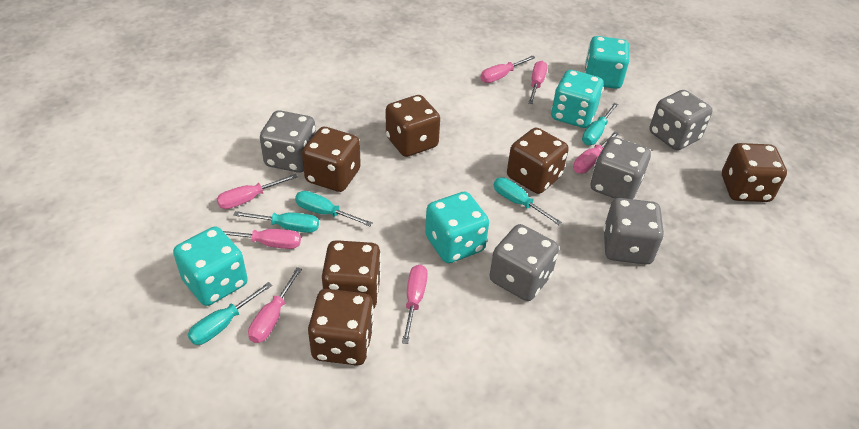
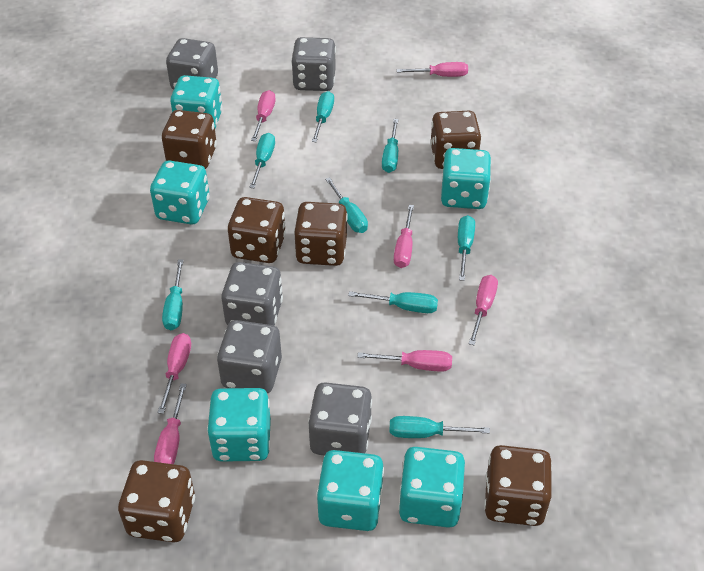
turquoise dice: [173,226,248,306] [425,192,489,263] [551,70,604,128] [585,36,629,89] = 4 -> [150,160,210,225] [170,75,223,128] [207,388,271,462] [316,450,384,531] [398,447,465,528] [441,148,491,209] = 6
turquoise screwdriver: [188,282,272,345] [233,211,319,233] [295,191,373,226] [494,177,562,225] [582,103,618,145] = 5 -> [162,260,184,330] [249,133,275,188] [312,91,334,142] [325,177,368,233] [348,291,438,313] [382,119,399,173] [389,416,490,438] [458,215,475,281] = 8

